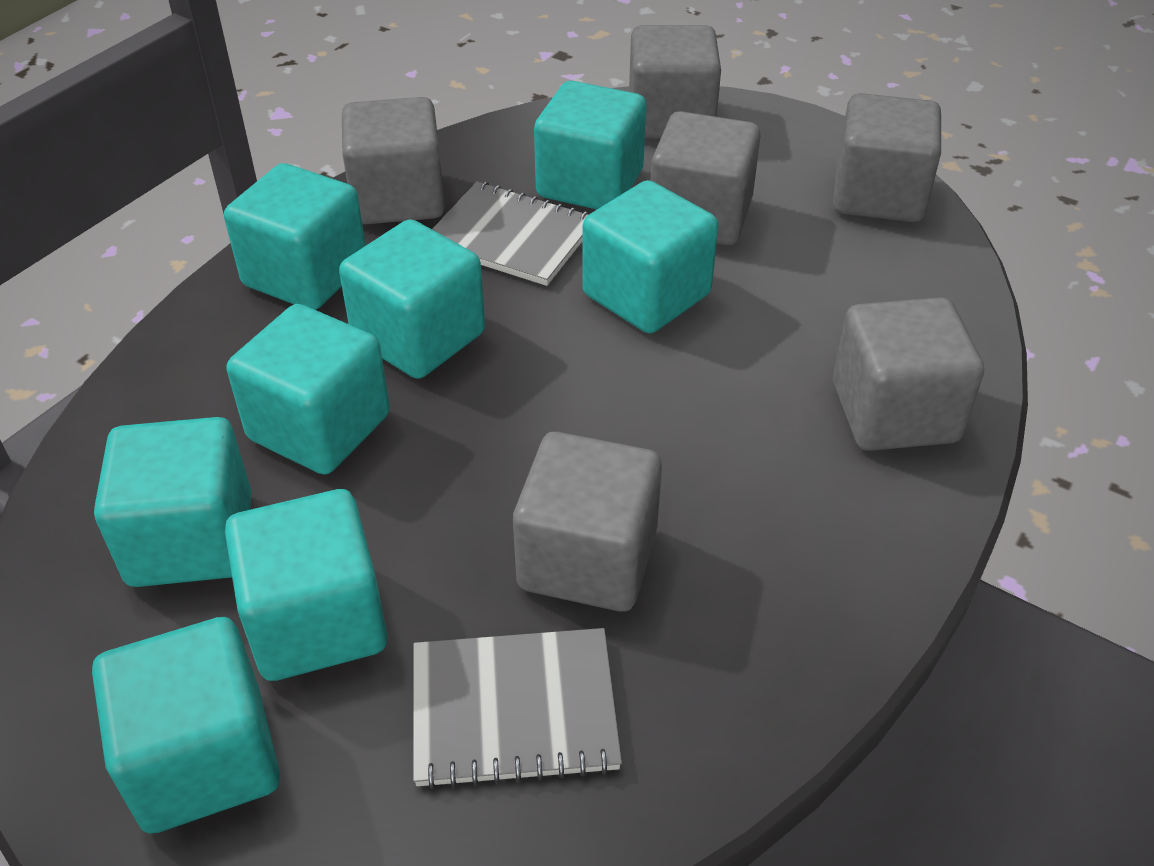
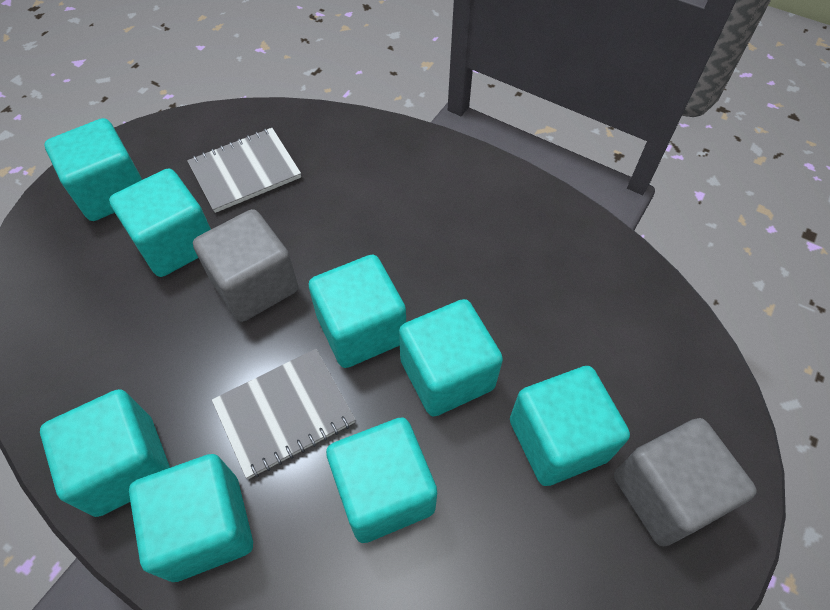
grey cube: [342,97,445,224] [513,432,662,612] [629,25,721,139] [651,111,761,245] [833,93,941,222] [833,297,984,451] = 6 -> [193,209,298,322] [614,418,757,546] = 2

